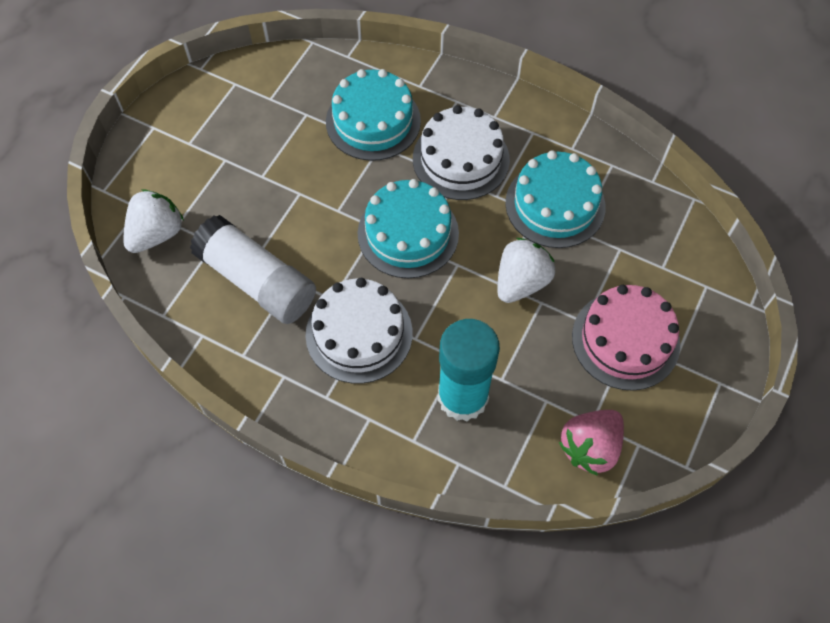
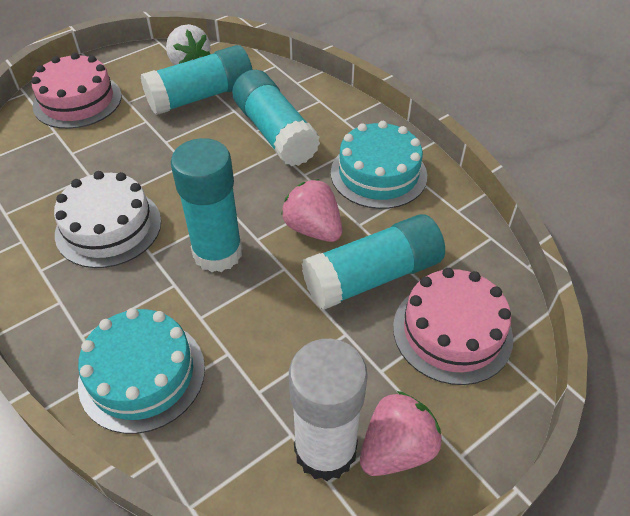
pink cake: [572,285,680,391] = 1 -> [31,53,122,129] [393,268,513,385] = 2
pink strawberry: [559,410,624,476] = 1 -> [281,179,342,242] [360,391,442,476] = 2
turquoise cake: [326,69,421,161] [358,179,459,278] [505,150,605,248] = 3 -> [78,308,205,434] [331,121,427,209] = 2
turquoise glue stick: [438,319,500,421] = 1 -> [141,45,253,115] [171,138,243,272] [232,70,320,166] [302,214,445,310] = 4
white cake: [306,278,413,384] [413,105,510,200] = 2 -> [54,171,161,268] = 1
white strawberry: [123,189,184,253] [497,238,555,303] = 2 -> [166,24,211,65] = 1

